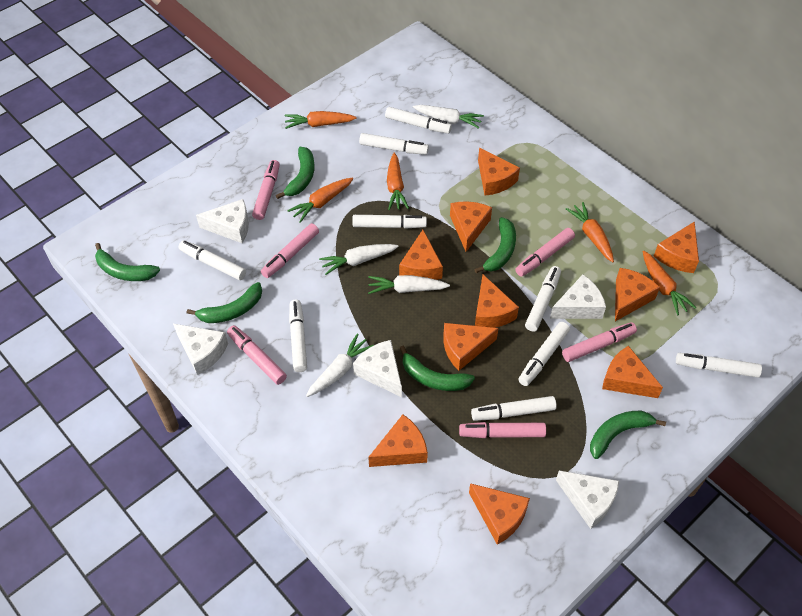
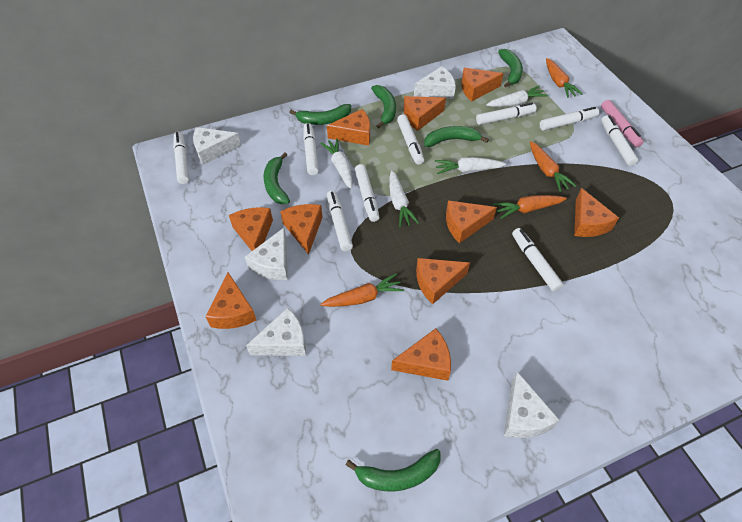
orange carrot: [285,111,357,129] [287,178,353,223] [387,153,409,210] [566,202,614,262] [643,251,696,315] = 5 -> [321,274,404,307] [493,195,567,219] [530,141,576,192] [546,58,582,98] = 4
pink marker: [227,325,287,385] [252,160,280,220] [261,223,319,278] [459,422,546,438] [515,228,575,277] [562,322,637,362] = 6 -> [601,100,643,147] = 1

